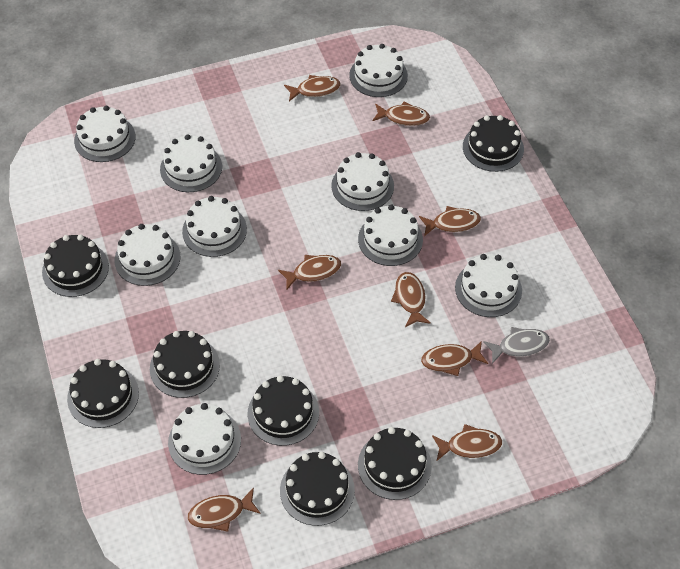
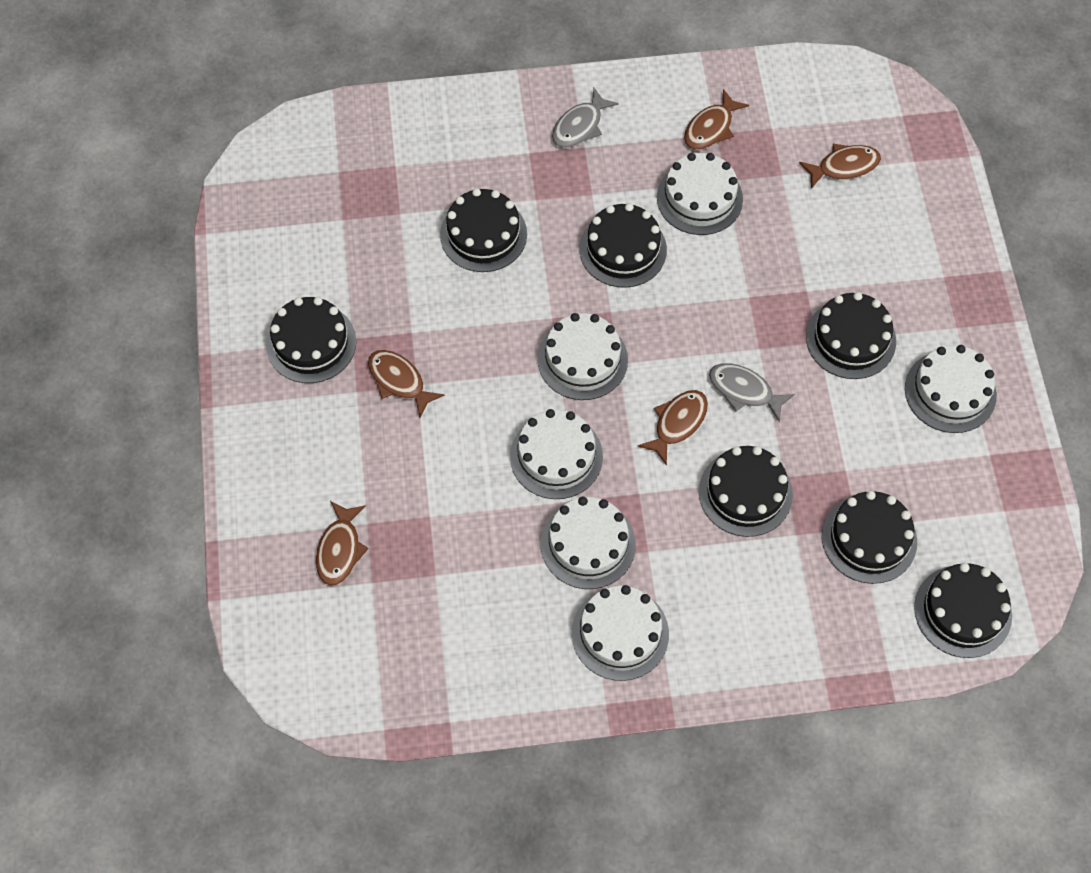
brown fish: [188,487,261,532] [278,255,341,290] [284,75,341,101] [372,101,430,126] [391,272,431,327] [419,206,481,236] [421,341,488,376] [432,424,502,461] = 8 -> [316,501,369,586] [368,350,445,417] [638,390,708,466] [684,89,749,150] [799,144,881,189] = 5
grey fish: [483,327,550,364] = 1 -> [552,88,619,147] [709,363,795,422] = 2
white cake: [74,106,136,162] [115,224,180,286] [160,134,222,192] [168,403,241,475] [182,196,247,257] [331,152,394,211] [349,44,408,97] [358,204,423,266] [455,254,522,317] = 9 -> [510,409,603,499] [538,313,628,400] [541,496,636,589] [572,585,669,681] [657,153,743,235] [905,345,997,433] = 6

